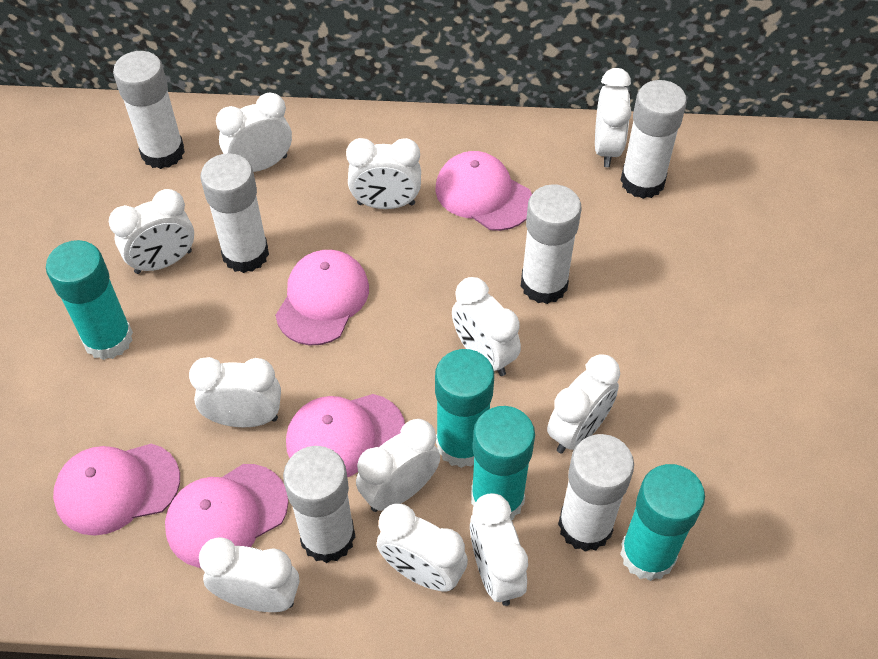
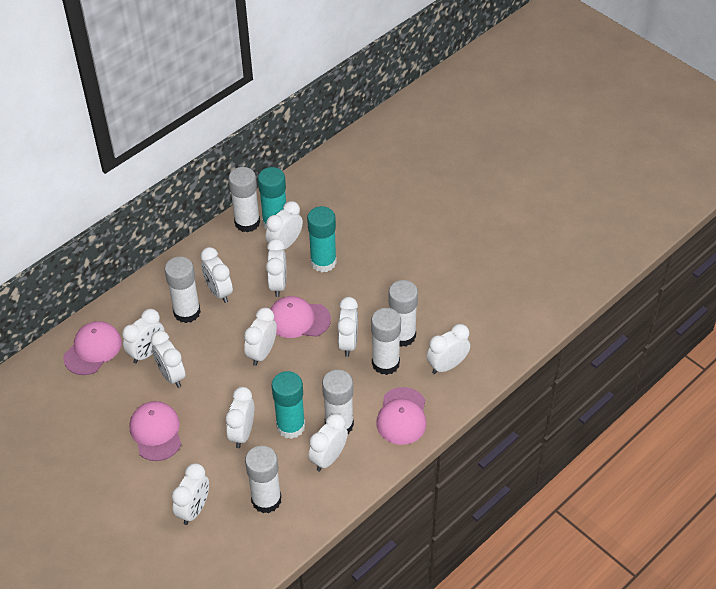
pink cap: [53,444,180,536] [165,464,289,568] [276,250,369,345] [286,394,405,477] [435,151,532,231] = 5 -> [63,321,122,375] [129,401,181,461] [270,296,331,338] [376,387,426,445] = 4
turquoise glue stick: [46,240,133,360] [435,349,494,468] [471,406,535,520] [620,464,705,581] = 4 -> [258,167,286,229] [271,371,305,439] [307,206,337,272] = 3

